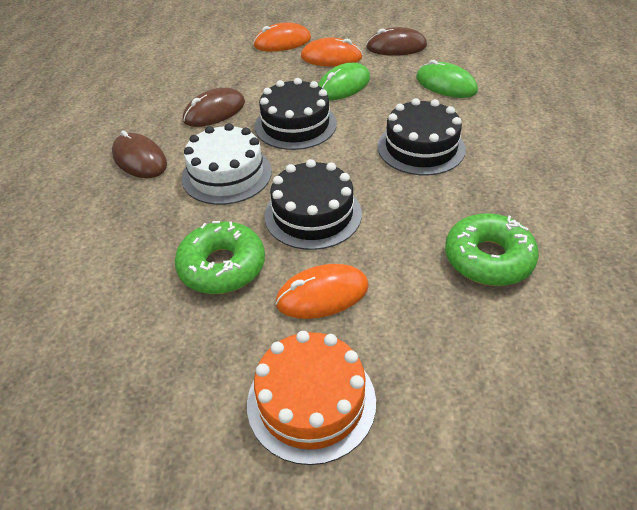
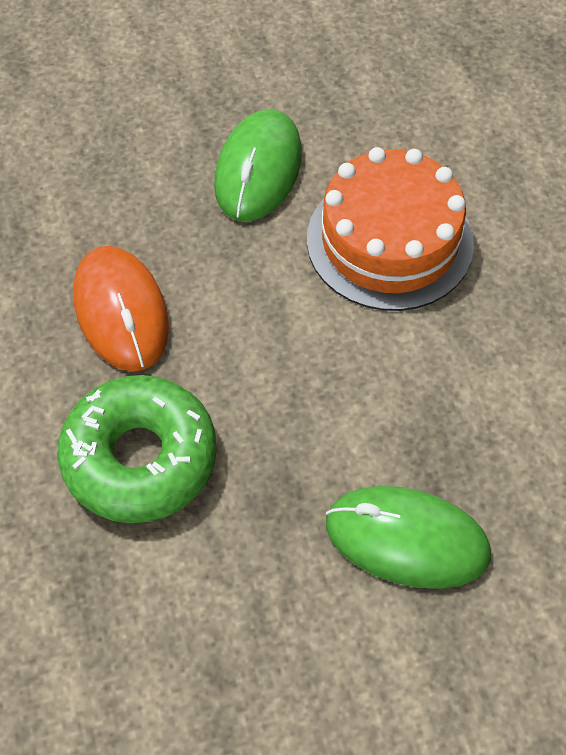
black cake: [255,78,337,150] [264,159,362,250] [378,98,466,175] = 3 -> none = 0
brown mouse: [112,130,167,178] [183,88,245,127] [366,27,427,56] = 3 -> none = 0
green donut: [175,221,265,294] [445,213,539,286] = 2 -> [58,375,217,523] = 1
orange mouse: [253,22,311,52] [275,264,369,319] [301,38,363,67] = 3 -> [73,246,169,371] = 1
white cake: [182,123,272,205] = 1 -> none = 0

